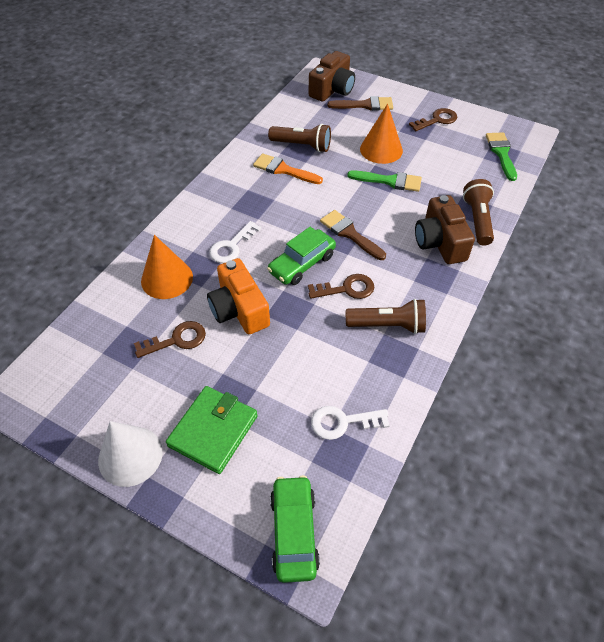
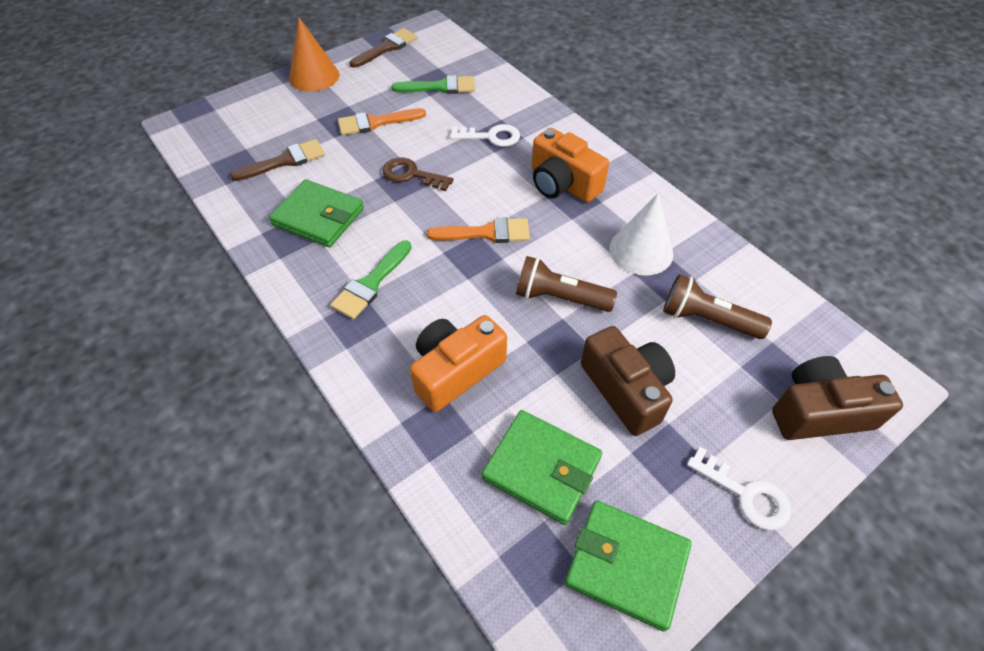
brown flashlight: [268,124,331,152] [346,299,426,334] [463,179,494,246] = 3 -> [516,256,617,312] [663,274,772,339] = 2
brown key: [134,321,206,358] [308,274,374,299] [409,108,457,131] = 3 -> [382,158,454,191] = 1
green car: [267,227,336,285] [270,475,320,583] = 2 -> none = 0
green wallet: [166,386,258,474] = 1 -> [269,179,364,247] [482,410,602,525] [565,500,692,632] = 3
orange brush: [253,153,323,184] = 1 -> [338,108,426,135] [427,218,530,243] = 2
orange camera: [207,258,270,334] = 1 -> [410,315,507,412] [532,128,609,202] = 2
orange cone: [141,235,193,299] [360,104,403,164] = 2 -> [289,18,339,92] = 1

